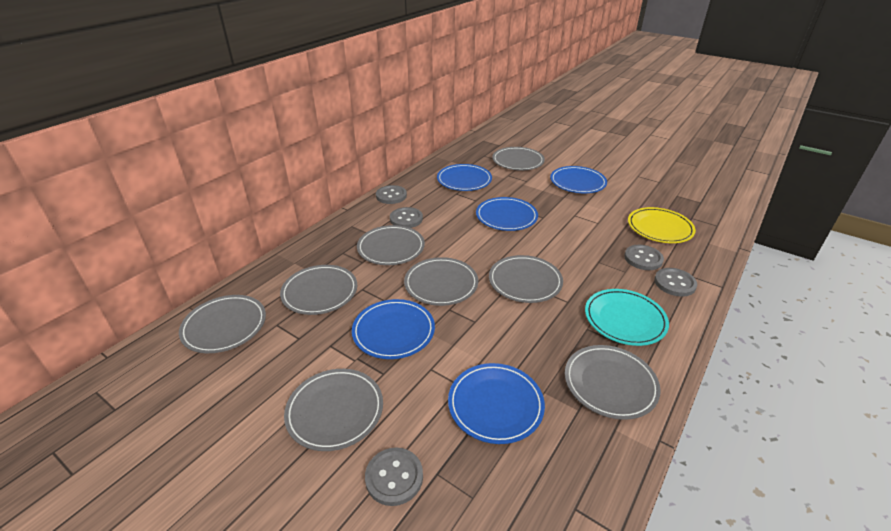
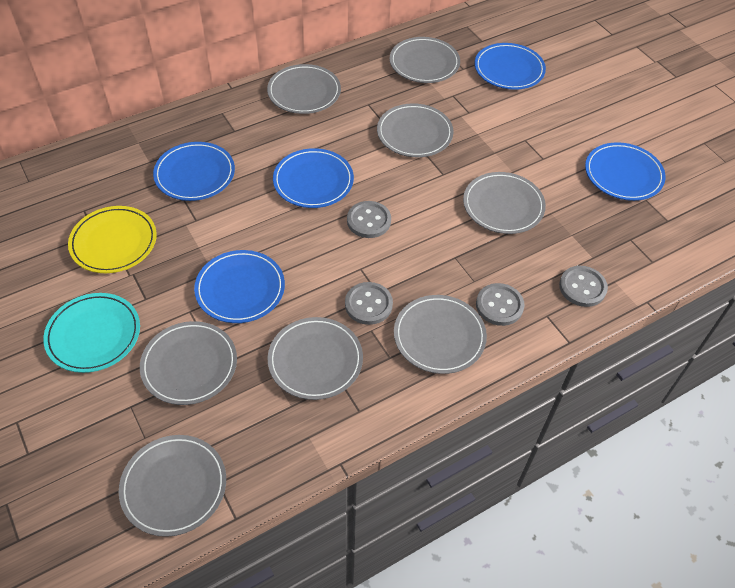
grey button: [365,447,423,506] [376,185,407,204] [390,207,423,228] [624,245,664,270] [654,268,697,297] = 5 -> [345,282,393,325] [347,201,391,238] [476,283,525,326] [559,266,608,307] = 4

